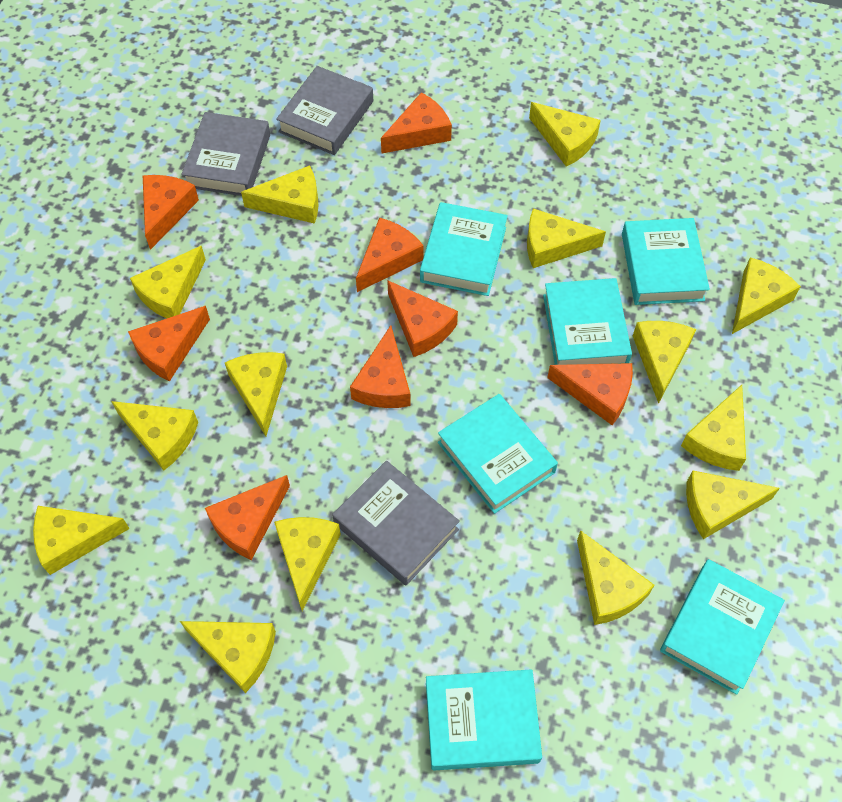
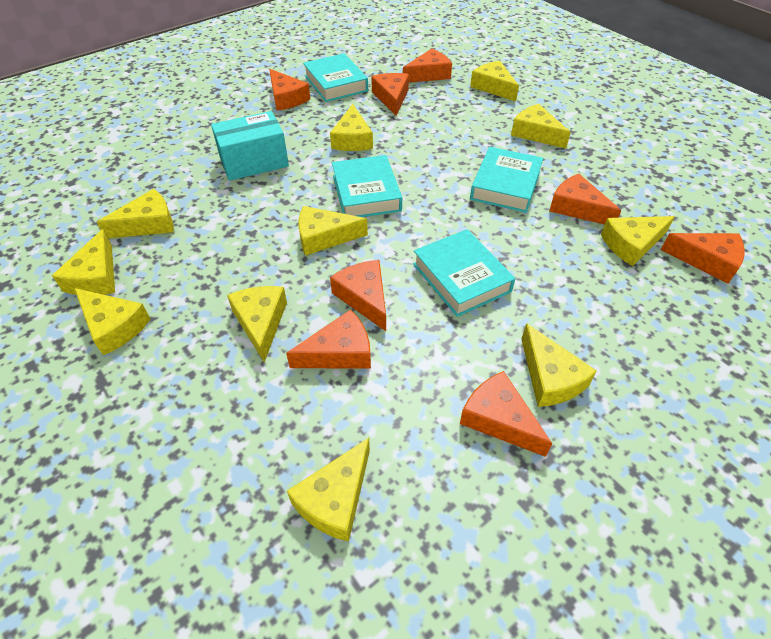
grey book: [181,112,270,196] [276,66,373,155] [332,461,460,585] = 3 -> none = 0
turquoise book: [420,202,508,296] [426,669,542,771] [438,394,558,514] [543,278,632,365] [622,218,710,305] [660,559,785,695] = 6 -> [303,53,368,102] [332,155,402,217] [413,229,515,317] [470,147,544,213] = 4
turquoise box: none = 0 -> [211,111,289,181] = 1
yellow cheese: [33,506,130,575] [111,401,198,471] [130,246,206,318] [180,621,276,693] [225,352,287,437] [241,166,318,224] [274,517,341,611] [527,209,606,268] [529,102,601,167] [577,530,654,625] [633,321,696,404] [681,385,746,471] [686,470,780,539] [732,257,801,334] = 14 -> [52,229,115,295] [75,288,151,355] [97,189,174,238] [227,286,287,362] [287,438,370,542] [298,206,368,256] [330,104,373,151] [470,61,519,101] [511,104,571,149] [522,323,597,407] [601,216,675,266] = 11

